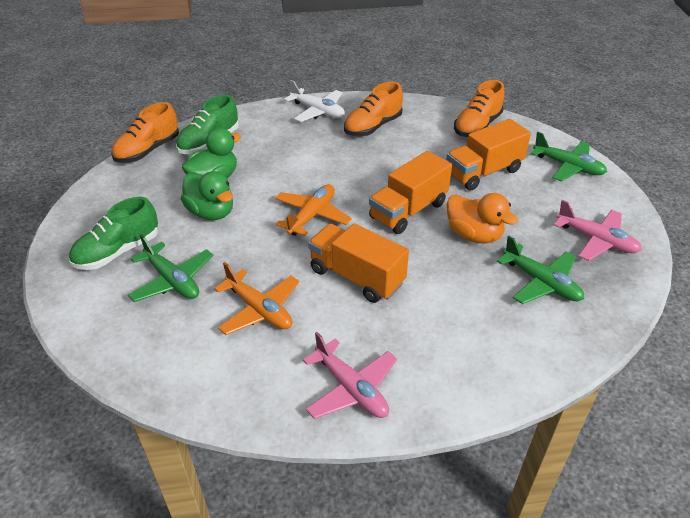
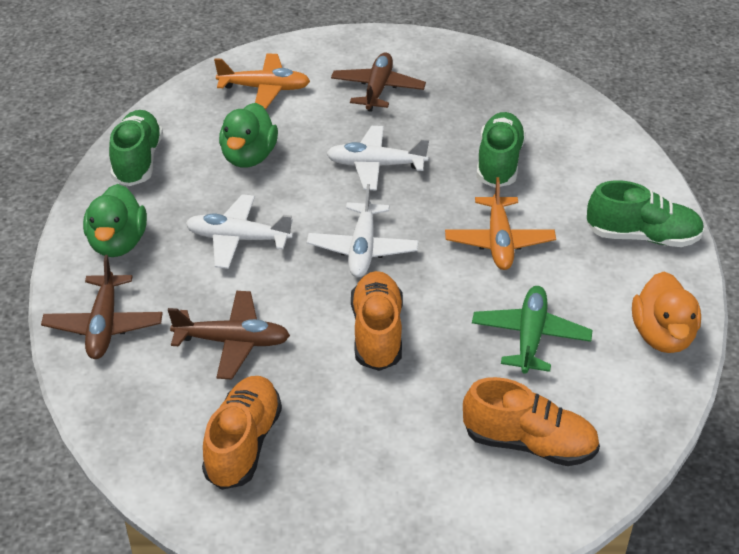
brown plane: none = 0 -> [41,255,163,359] [168,291,290,380] [331,53,426,112] = 3
green plane: [128,234,213,302] [497,236,584,304] [531,132,607,182] = 3 -> [472,286,593,374] = 1
green shoe: [69,197,158,270] [176,95,239,154] = 2 -> [109,110,163,186] [477,112,526,188] [587,180,705,247] = 3
orange truck: [308,223,409,303] [369,151,452,234] [446,119,531,191] = 3 -> none = 0
pink plane: [303,332,397,419] [554,200,642,261] = 2 -> none = 0
white plane: [284,80,345,122] = 1 -> [186,194,293,269] [307,184,418,277] [326,126,429,191] = 3

